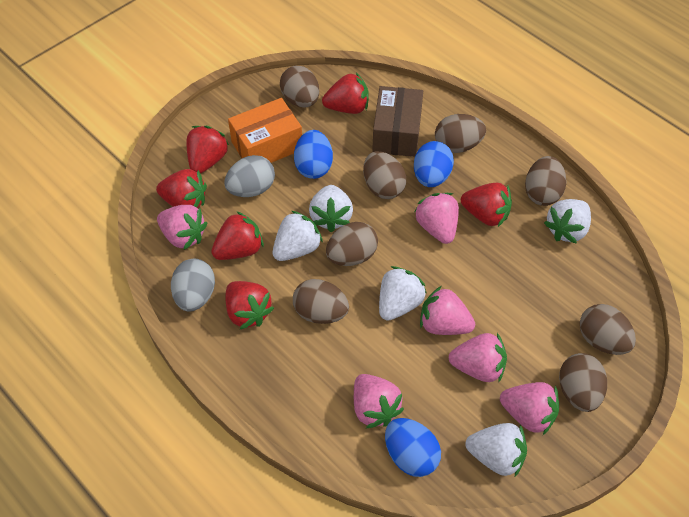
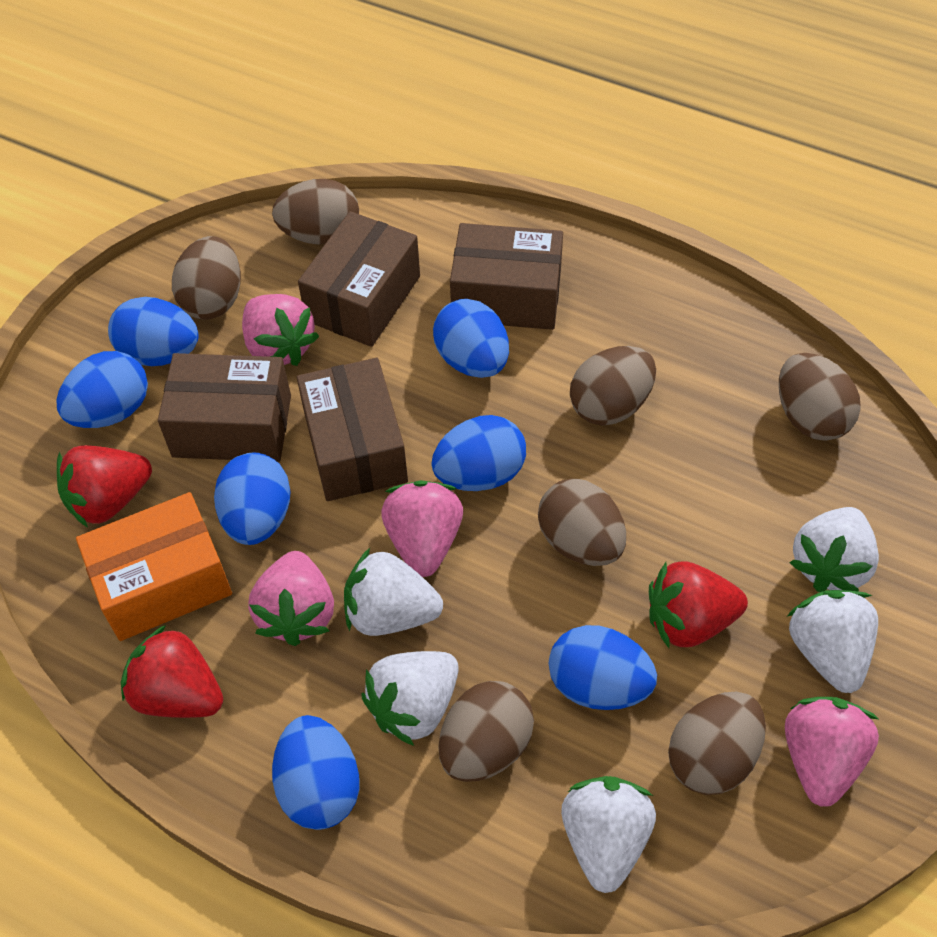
blue egg: [294,130,333,179] [385,418,441,477] [414,141,454,187] = 3 -> [56,351,148,428] [108,297,199,366] [214,453,291,545] [272,715,359,830] [431,415,526,491] [433,299,509,378] [549,625,657,710] = 7
brown box: [372,86,423,157] = 1 -> [158,353,291,462] [297,358,408,501] [298,211,420,347] [450,223,563,330] = 4
brown egg: [280,66,319,107] [293,279,349,324] [326,222,378,266] [363,151,406,199] [435,114,486,153] [525,156,566,206] [559,353,607,412] [580,304,636,355] = 8 -> [172,236,241,320] [272,179,359,244] [439,681,534,782] [538,479,626,566] [570,346,656,426] [668,692,766,795] [779,353,861,441] = 7
grey egg: [171,259,215,312] [225,155,275,197] = 2 -> none = 0
pink strawberry: [157,205,207,250] [354,374,404,429] [414,193,459,244] [420,286,475,335] [449,333,507,382] [500,382,559,435] = 6 -> [242,294,319,366] [248,551,334,646] [381,480,463,577] [785,697,879,807] = 4
red strawberry: [156,169,207,208] [186,126,229,173] [211,211,264,260] [225,281,274,329] [322,72,369,114] [461,183,512,227] = 6 -> [57,445,152,528] [121,625,223,718] [649,561,748,648] = 3

